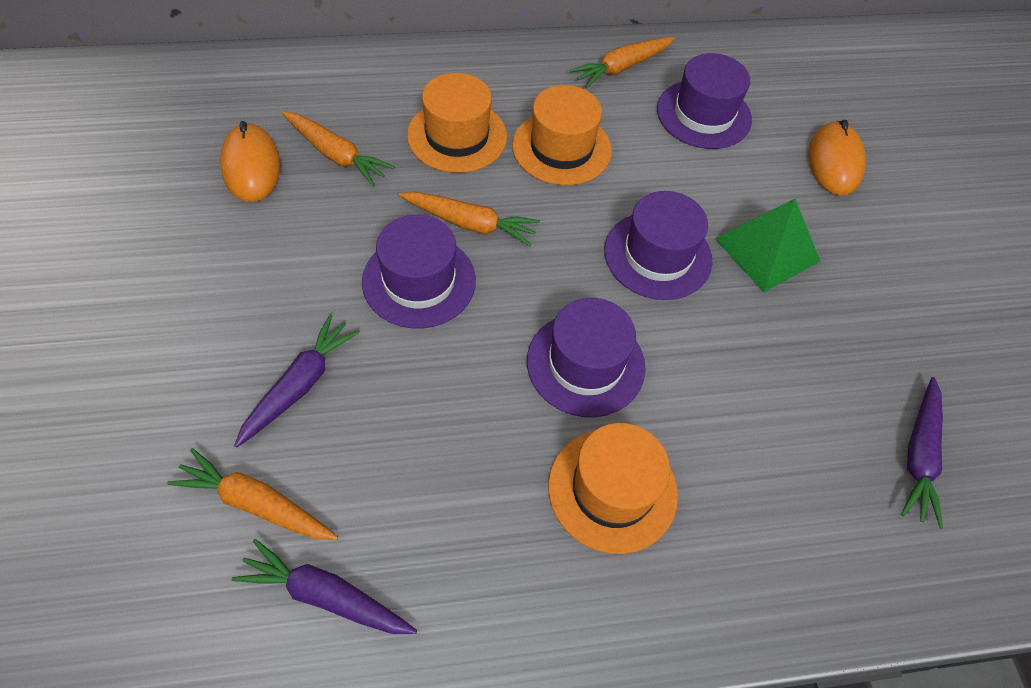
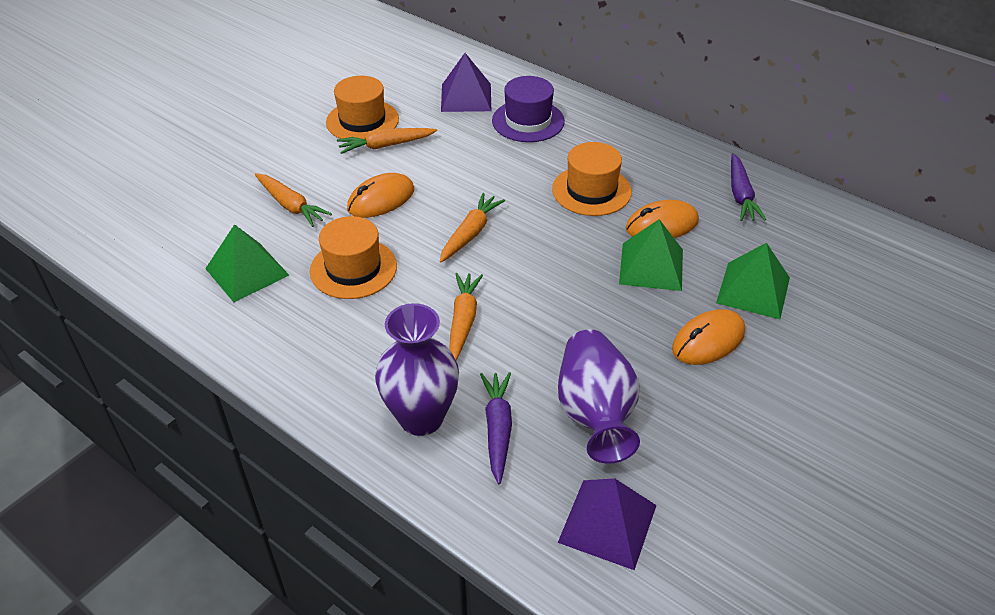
green pyramid: [715,199,821,292] = 1 -> [205,224,289,302] [619,219,683,291] [716,243,790,319] = 3
orange mouse: [220,121,281,202] [809,120,866,195] = 2 -> [347,173,414,218] [626,200,699,238] [672,309,745,365] = 3
purple carrot: [232,539,417,634] [234,314,360,447] [901,377,943,528] = 3 -> [480,372,512,484] [731,153,766,221] = 2
purple hat: [362,215,476,328] [527,298,646,417] [604,191,713,300] [657,53,752,149] = 4 -> [492,76,565,142] = 1
purple pyramid: none = 0 -> [441,53,491,112] [558,478,657,570] = 2
purple vase: none = 0 -> [375,303,459,436] [558,329,640,464] = 2

